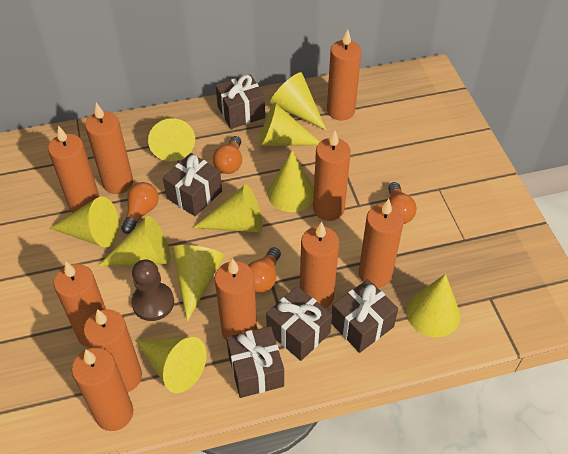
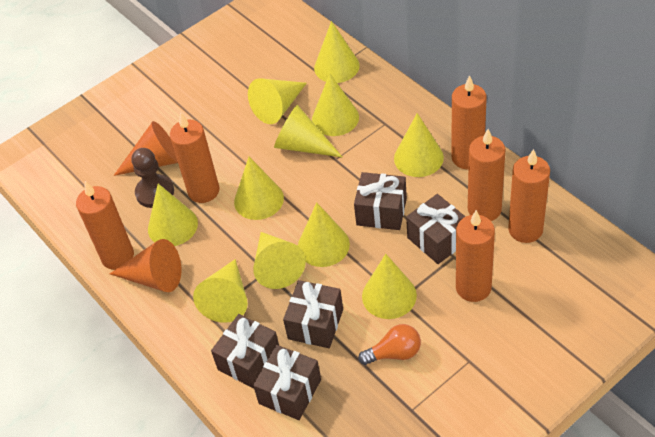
orange candle: [48,126,100,213] [54,262,106,348] [72,347,133,431] [83,309,142,392] [85,103,133,194] [214,258,257,341] [300,222,339,308] [313,130,351,221] [327,29,361,120] [359,199,404,288] = 10 -> [76,181,134,270] [170,112,219,203] [452,75,487,169] [456,210,495,302] [468,129,506,221] [508,149,550,243] = 6
orange cone: none = 0 -> [109,239,181,292] [113,121,178,176] = 2
orange light bulb: [121,182,159,234] [213,136,242,174] [248,247,281,293] [388,182,417,224] = 4 -> [358,324,421,365] = 1
yellow cone: [50,197,119,247] [98,216,171,266] [135,337,207,393] [148,116,195,161] [172,245,224,322] [193,184,263,233] [259,103,320,146] [268,150,314,212] [270,72,326,130] [406,274,460,337] = 10 -> [148,184,198,246] [193,259,248,323] [234,157,284,220] [248,78,307,124] [253,232,306,289] [274,105,343,158] [298,202,350,267] [312,73,359,136] [314,21,360,83] [362,254,417,319] [394,113,444,177] = 11

